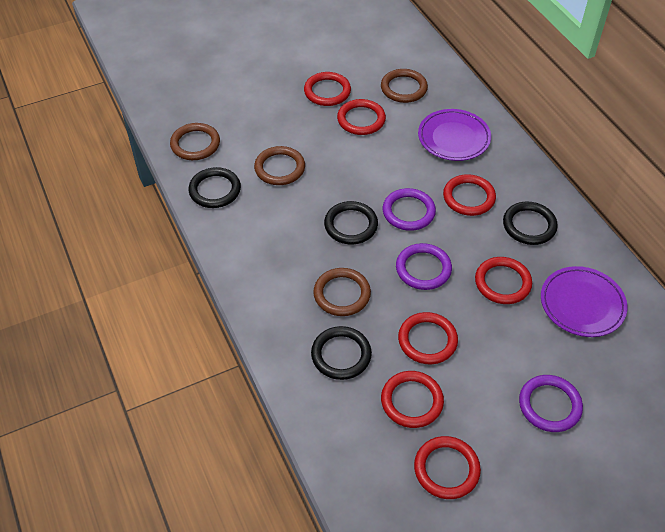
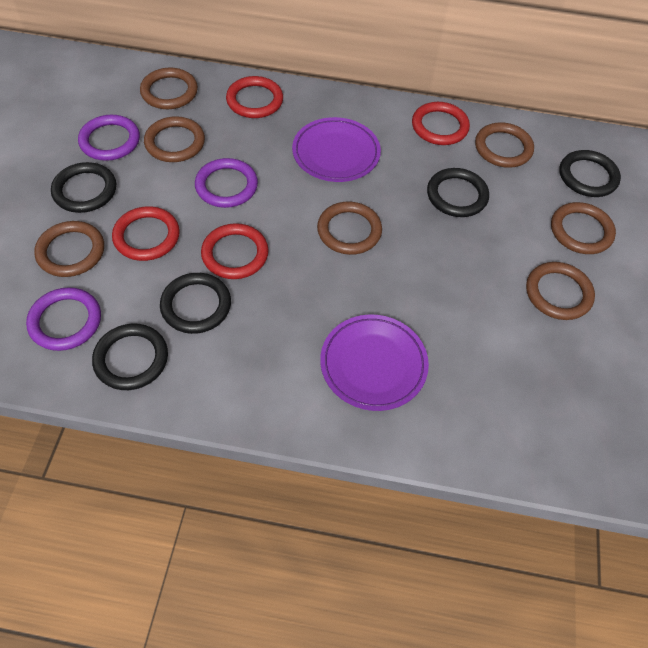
black ring: [188,167,241,208] [311,326,372,380] [324,201,378,244] [503,201,558,245] = 4 -> [51,162,116,213] [92,324,168,390] [160,273,231,334] [427,168,489,217] [559,150,621,197] = 5
brown ring: [170,123,220,160] [254,146,305,185] [313,268,371,316] [381,69,428,103] = 4 -> [34,221,104,277] [140,68,198,109] [144,116,205,162] [317,202,382,255] [475,122,534,168] [526,262,595,320] [551,202,616,254] = 7
red ring: [304,72,351,106] [337,99,386,135] [381,371,444,428] [398,312,458,364] [414,436,481,499] [443,174,496,216] [475,257,532,304] = 7 -> [112,206,180,261] [201,223,269,279] [226,76,283,118] [412,102,470,145] = 4

